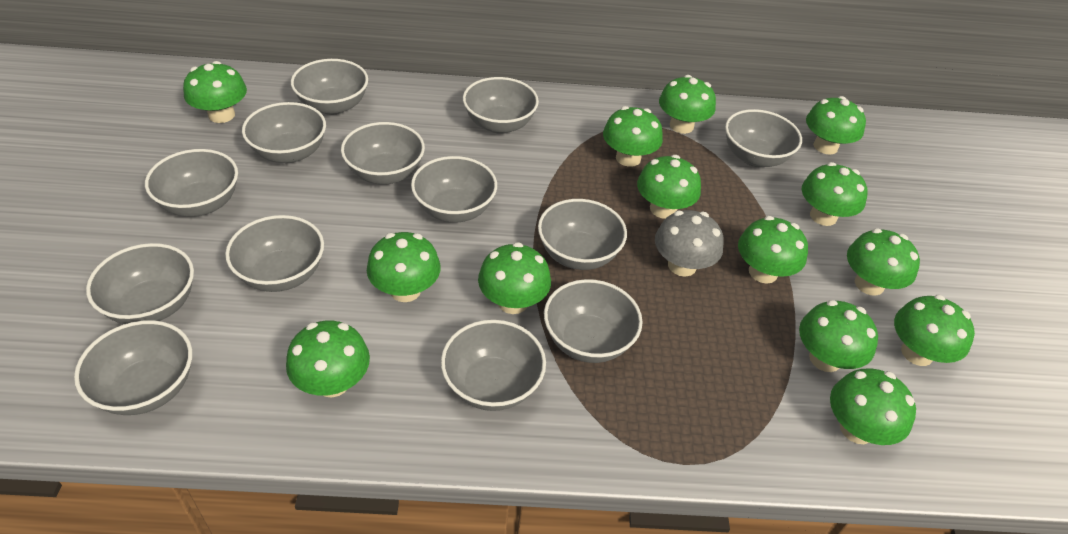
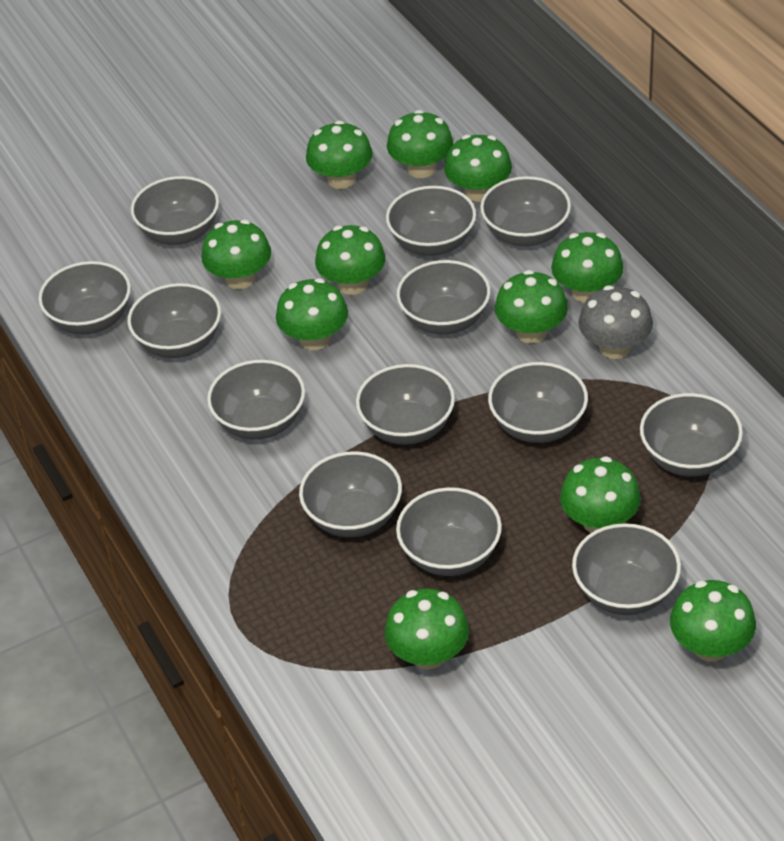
green mushroom: [183,61,247,123] [286,321,370,397] [367,232,441,302] [478,242,551,314] [603,106,663,167] [637,155,701,219] [659,75,716,134] [738,216,808,284] [799,300,878,372] [802,162,868,226] [806,96,866,155] [830,369,916,445] [847,228,920,296] [894,295,975,366] = 14 -> [201,219,271,289] [276,278,348,350] [306,121,373,189] [315,225,386,295] [385,589,469,670] [387,110,453,178] [444,134,512,202] [495,270,568,343] [551,232,624,303] [560,456,641,533] [670,580,756,661] = 11

